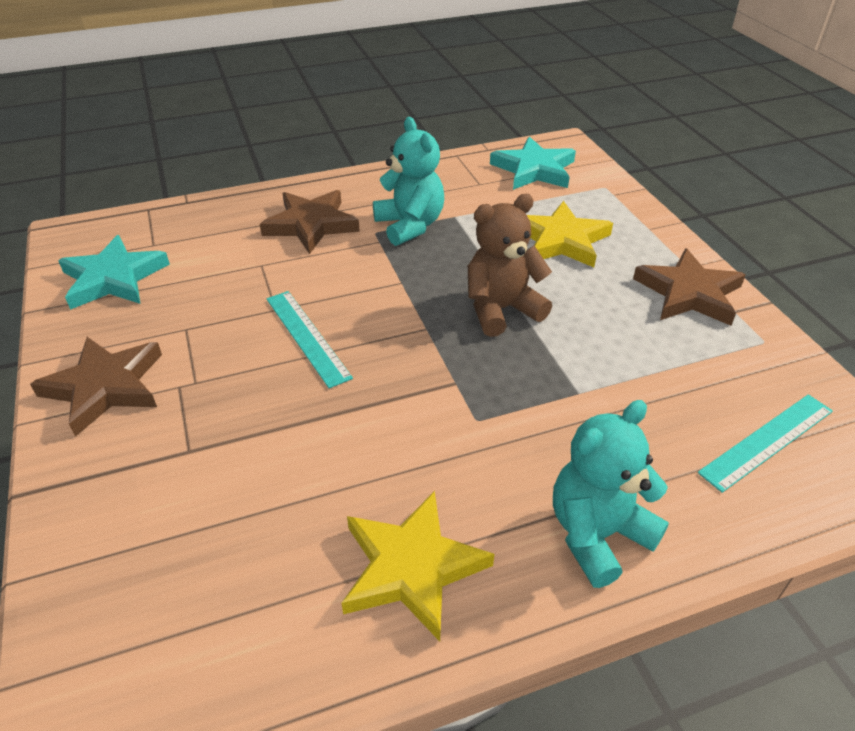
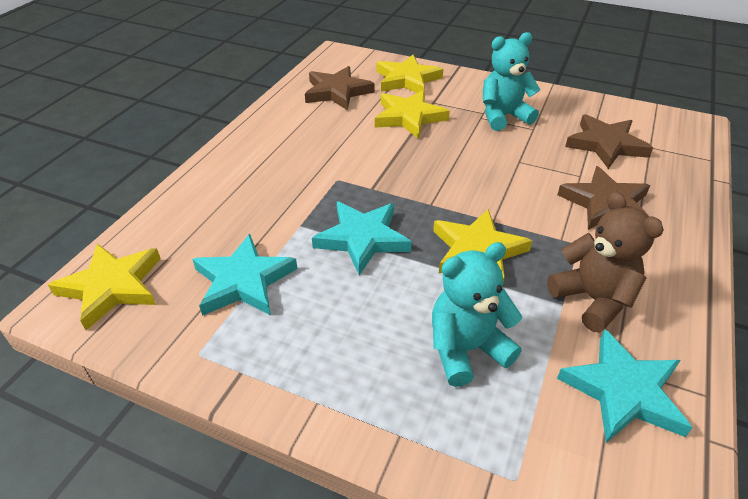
turquoise ruler: [266,291,353,388] [698,395,833,493] = 2 -> none = 0
turquoise star: [58,235,170,310] [490,137,576,190] = 2 -> [192,234,297,316] [312,201,412,275] [557,329,693,443] = 3
yellow star: [342,491,494,641] [527,201,613,267] = 2 -> [48,244,161,330] [375,90,450,139] [376,55,443,93] [433,209,532,282] = 4

